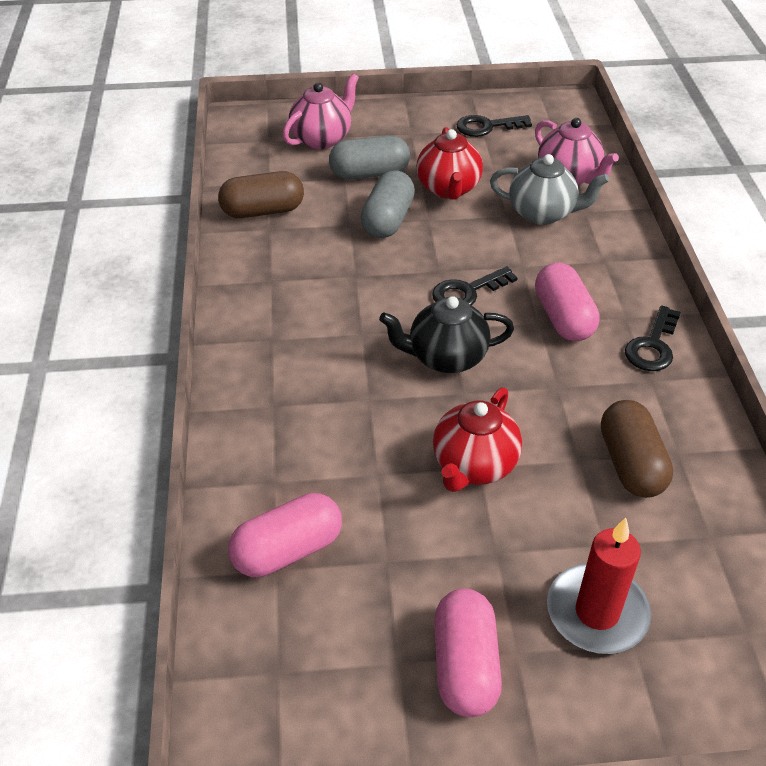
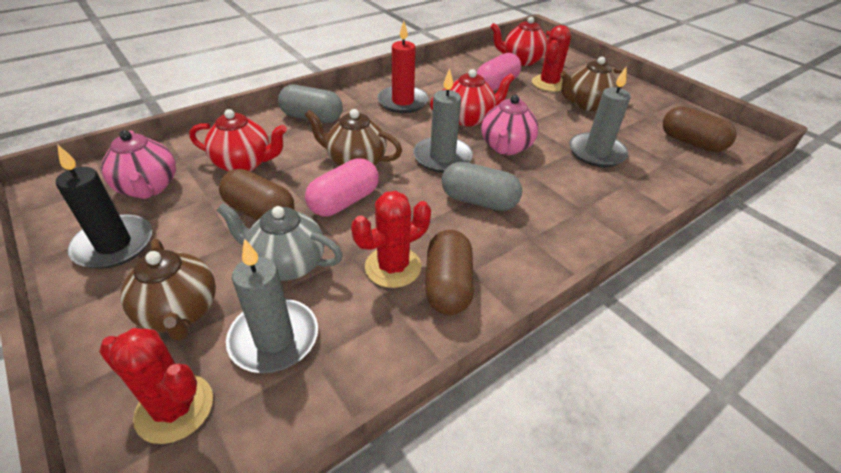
black candle: none = 0 -> [56,144,152,269] = 1
black key: [432,266,518,305] [456,115,532,137] [625,305,681,371] = 3 -> none = 0
black teapot: [379,296,514,373] = 1 -> none = 0
brown capsule: [218,171,304,218] [601,400,673,498] = 2 -> [219,169,294,221] [425,230,474,315] [663,106,736,152] = 3
brown teapot: none = 0 -> [121,239,216,341] [305,109,402,166] [560,57,627,111] = 3
grey candle: none = 0 -> [226,238,318,373] [413,68,473,173] [569,67,631,167] = 3
pink capsule: [228,493,342,577] [434,589,502,717] [535,262,600,341] = 3 -> [305,158,379,216] [477,53,521,91] = 2
red cactus: none = 0 -> [99,328,213,444] [351,191,431,288] [532,25,571,92] = 3
red teapot: [416,127,483,200] [433,387,522,492] = 2 -> [189,109,287,171] [430,69,514,127] [491,17,550,66] = 3

